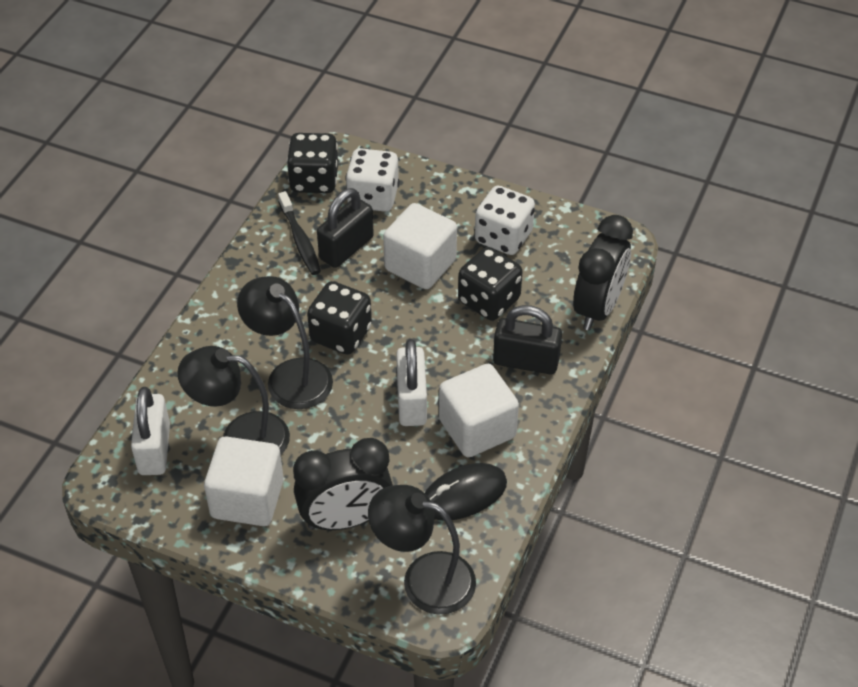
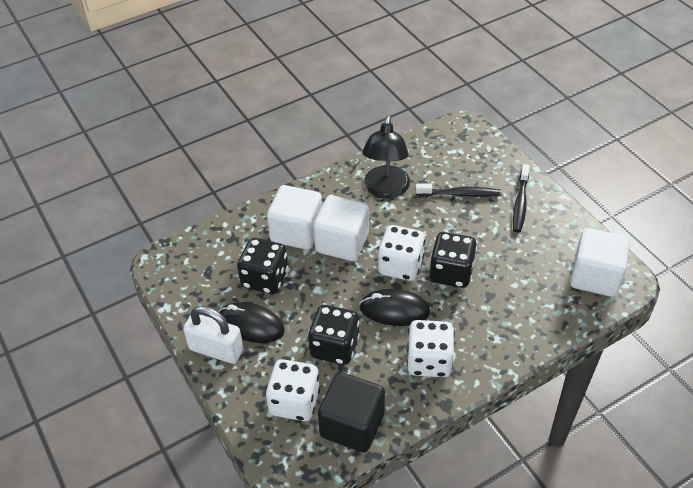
black clock: [293,438,393,530] [573,215,633,330] = 2 -> none = 0
black cube: none = 0 -> [318,372,385,452] = 1
black lamp: [177,346,290,455] [237,276,333,409] [368,485,476,615] = 3 -> [362,116,410,198] = 1
black mouse: [425,463,507,521] = 1 -> [219,302,285,343] [359,289,430,326] = 2
black padlock: [317,188,374,268] [493,305,562,374] = 2 -> none = 0
black toothbrush: [278,191,321,275] = 1 -> [416,183,501,197] [513,164,530,232] = 2
white dice: [345,148,399,212] [475,186,535,255] = 2 -> [266,359,320,421] [378,225,425,281] [407,320,455,377] = 3
white padlock: [131,387,170,475] [396,339,427,426] = 2 -> [183,306,243,364] = 1

